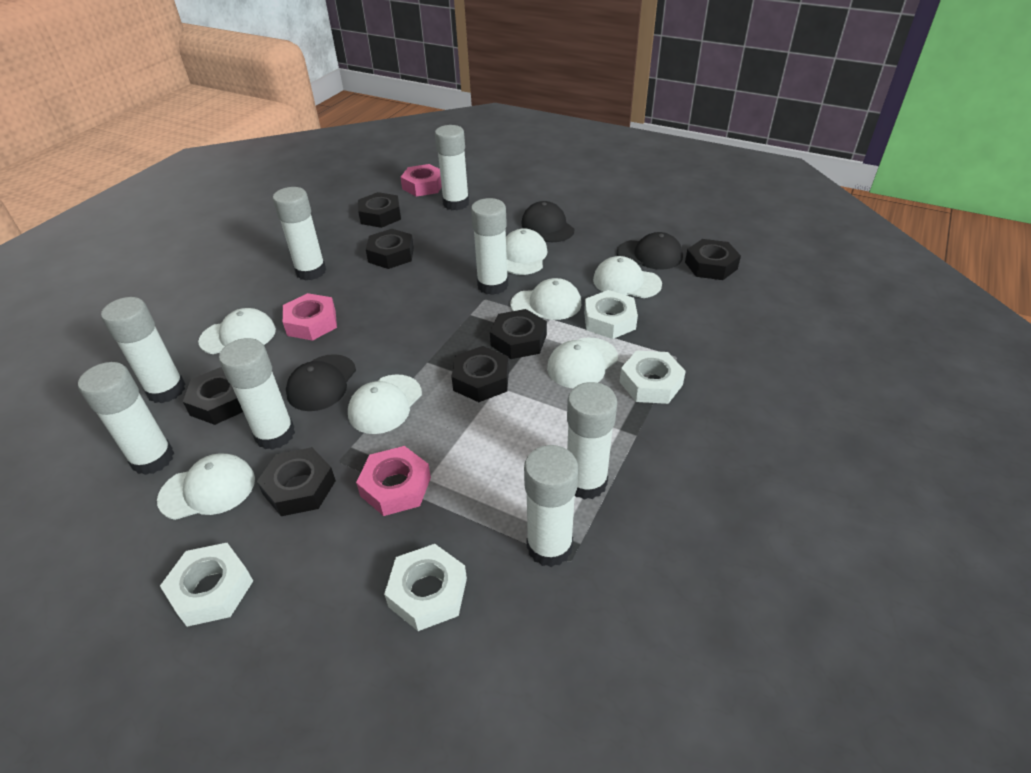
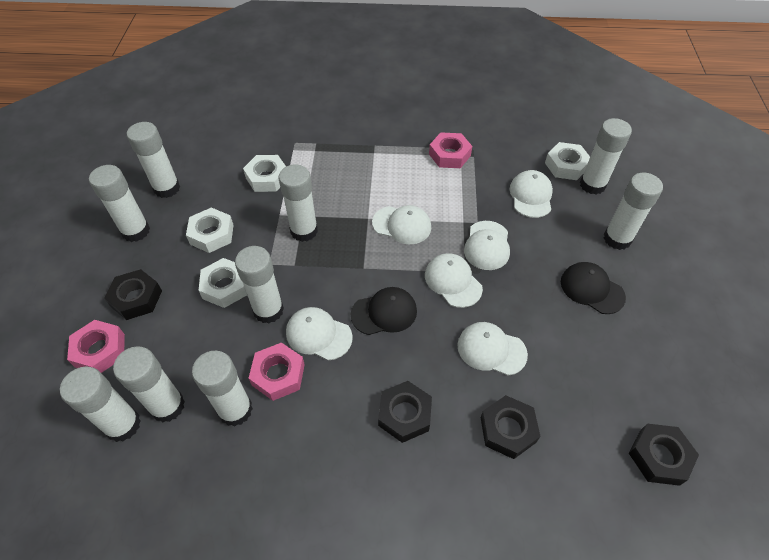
black cap: [286,354,356,411] [521,201,575,242] [617,232,683,270] = 3 -> [351,287,417,335] [561,262,626,314] = 2
black nut: [183,367,243,425] [257,447,336,516] [358,192,401,228] [366,229,414,269] [452,346,509,402] [490,309,547,359] [685,239,741,280] = 7 -> [104,269,162,320] [378,381,432,443] [480,395,540,459] [629,424,699,486] = 4
white cap: [157,453,255,520] [198,308,276,354] [348,374,422,434] [506,228,548,275] [510,278,581,320] [547,338,618,388] [593,256,662,298] = 7 -> [286,307,353,361] [372,205,431,244] [425,253,483,308] [457,322,528,376] [464,221,510,270] [510,170,553,218] = 6
white glue stick: [78,362,174,475] [101,297,185,403] [219,338,295,450] [273,187,326,281] [435,125,469,210] [471,198,508,295] [524,445,578,567] [567,382,617,500] = 8 -> [60,367,141,442] [89,165,150,242] [113,346,185,423] [127,122,180,198] [192,351,253,427] [235,246,284,324] [278,164,318,242] [580,118,632,195] [604,173,663,250] = 9

